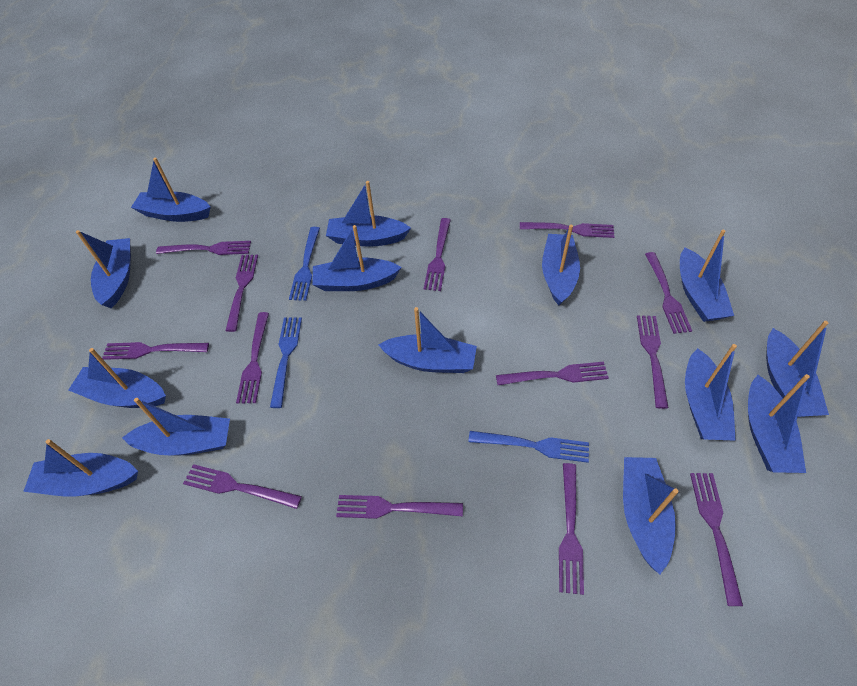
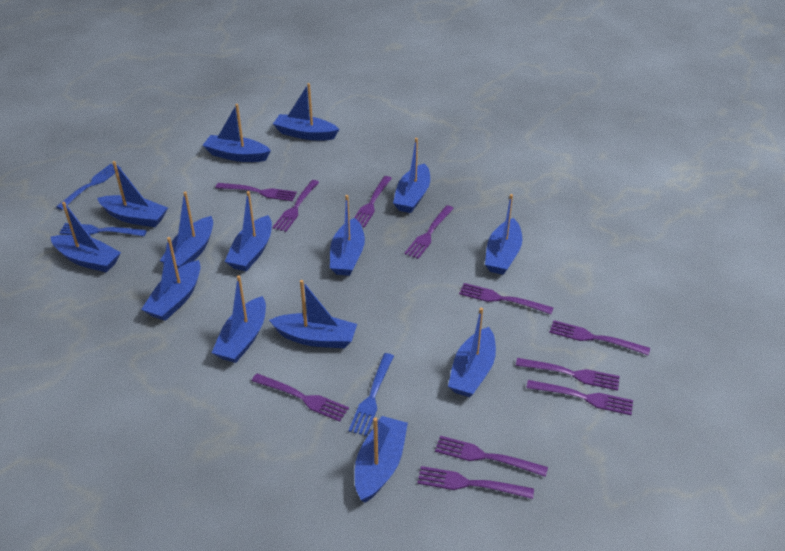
purple fork: [102,342,209,360] [156,241,251,255] [183,464,302,509] [226,255,258,332] [236,312,269,403] [336,495,463,519] [424,218,451,291] [496,362,609,385] [520,222,614,238] [559,463,584,595] [637,315,668,409] [645,252,692,334] [690,473,743,606] = 13 -> [216,183,297,201] [252,373,349,422] [272,180,319,232] [354,176,392,228] [404,205,454,259] [417,466,534,499] [435,436,548,477] [459,283,554,314] [516,358,620,391] [526,380,633,415] [549,320,650,355] = 11

